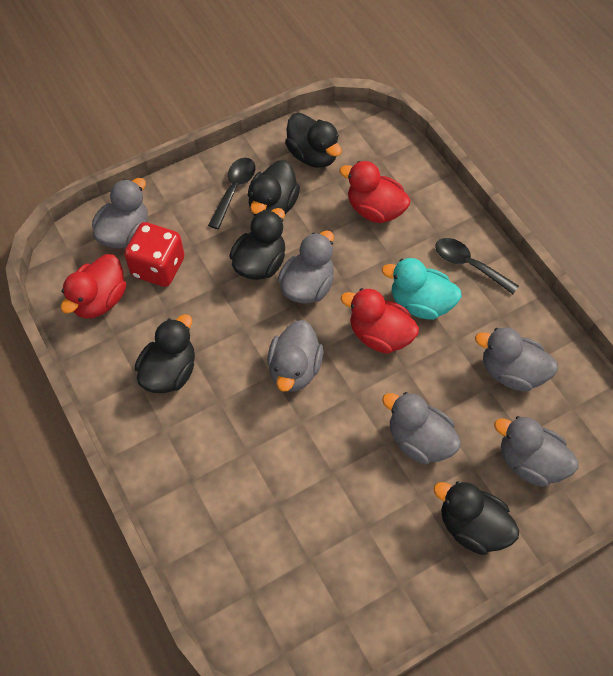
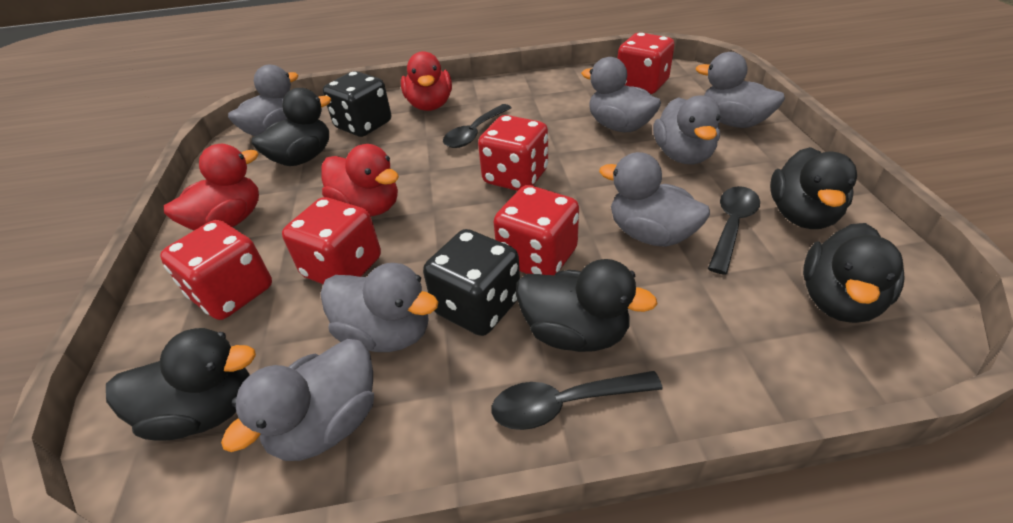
black dice: none = 0 -> [323,71,391,137] [423,229,520,336] = 2
black spoon: [208,158,256,229] [435,238,519,294] = 2 -> [443,104,512,148] [491,371,663,430] [708,186,760,275] = 3
grey duck: [92,178,148,248] [267,320,324,392] [278,230,334,304] [382,392,461,464] [475,327,558,392] [494,416,578,487] = 6 -> [221,339,374,461] [228,65,298,136] [320,263,439,352] [581,57,661,132] [599,152,710,247] [653,95,721,164] [696,52,785,128] = 7
red dice: [124,222,185,287] = 1 -> [160,220,272,320] [282,197,381,284] [478,115,548,191] [494,185,579,275] [617,33,675,94] = 5
turquoise duck: [382,258,462,320] = 1 -> none = 0

